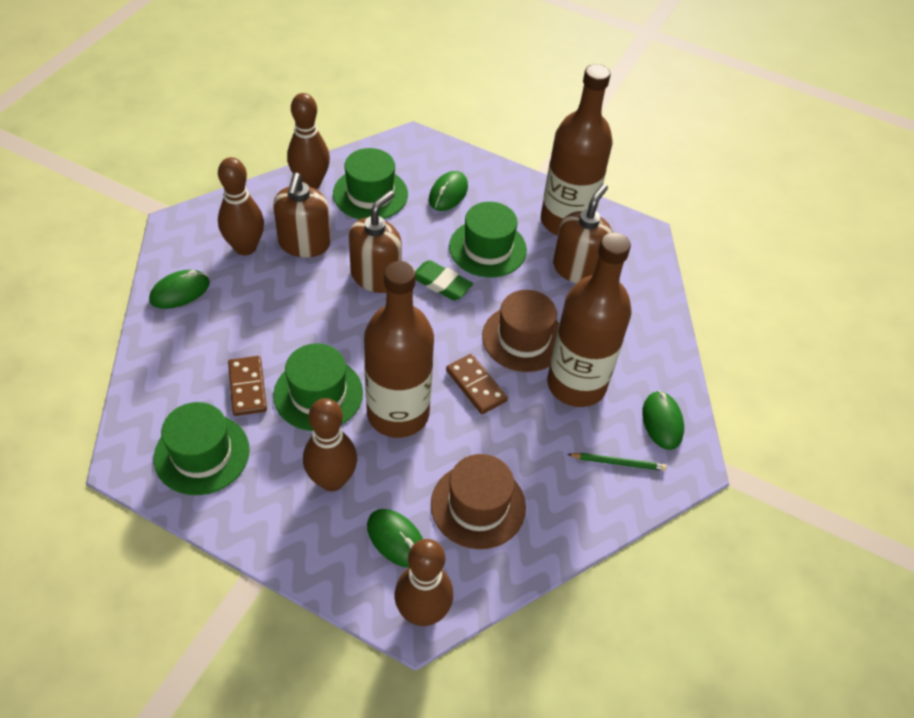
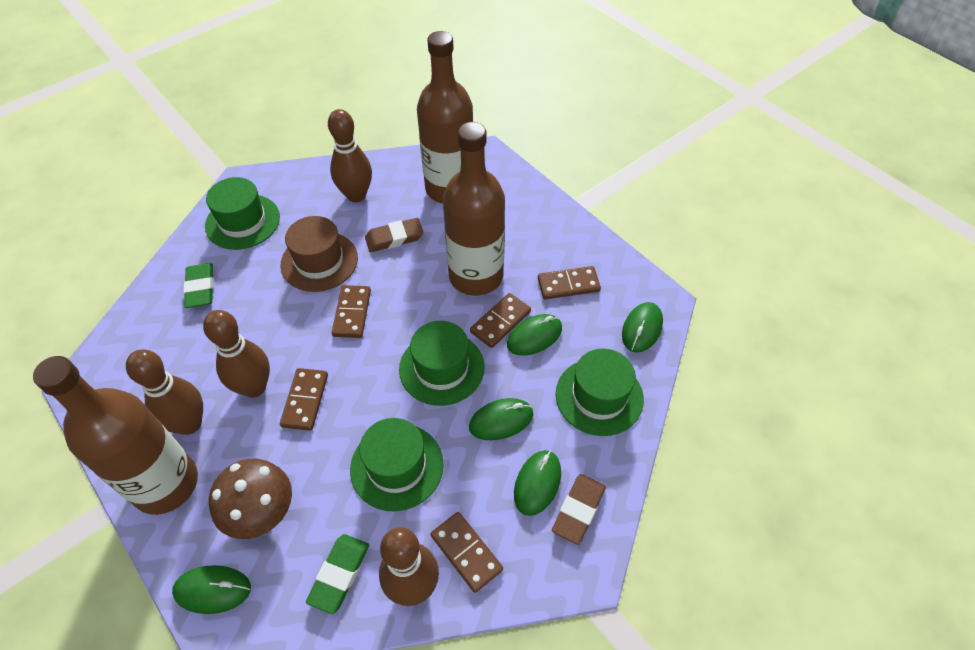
brown domino: [228,356,267,416] [446,354,508,414] = 2 -> [280,368,328,431] [332,285,371,338] [430,512,503,593] [470,293,531,348] [538,266,601,299] = 5
brown eraser: none = 0 -> [365,218,424,252] [552,474,606,545] = 2
brown hat: [431,454,526,549] [482,290,559,372] = 2 -> [280,216,358,292] = 1
brown mushroom: none = 0 -> [209,459,292,539] = 1
brown soap dispenser: [273,173,331,258] [349,190,402,293] [553,184,613,284] = 3 -> none = 0
green eraser: [415,260,473,301] = 1 -> [183,263,214,308] [306,534,369,614] = 2
green mouse: [149,270,210,309] [367,509,423,568] [429,171,468,211] [642,391,684,450] = 4 -> [172,565,251,614] [469,398,533,440] [507,314,562,356] [514,450,561,516] [622,302,663,353] = 5
green pencil: [567,453,667,471] = 1 -> none = 0

